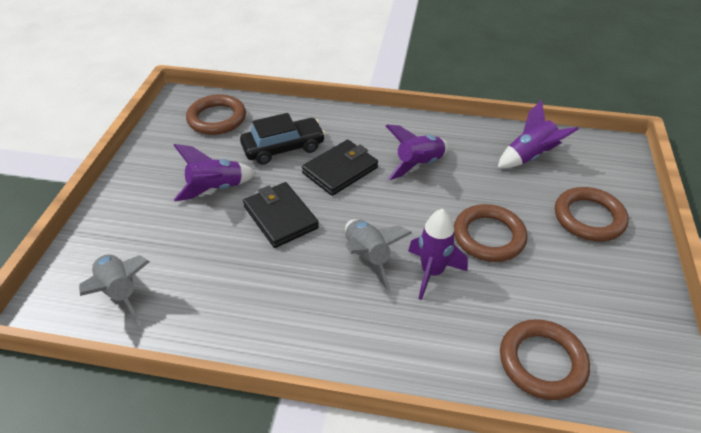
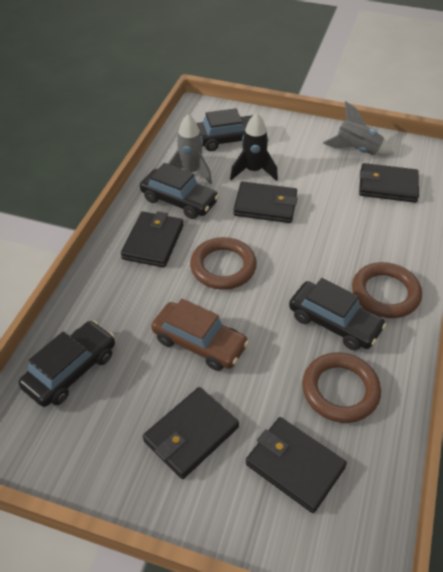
black car: [240,113,325,165] = 1 -> [19,321,115,407] [140,163,219,219] [197,108,267,151] [289,278,386,350] = 4
black rocket: none = 0 -> [230,113,278,181] = 1
black wallet: [243,182,319,248] [302,140,378,196] = 2 -> [121,211,183,268] [143,387,239,479] [233,182,298,223] [246,417,347,513] [359,163,419,203] = 5
brown car: none = 0 -> [151,298,249,371] = 1
brown ring: [186,94,246,135] [454,204,527,262] [500,319,590,400] [555,187,629,241] = 4 -> [190,237,257,290] [302,353,381,423] [352,262,422,318] = 3
purple rocket: [174,144,257,201] [386,125,449,180] [408,209,468,300] [498,100,578,168] = 4 -> none = 0

